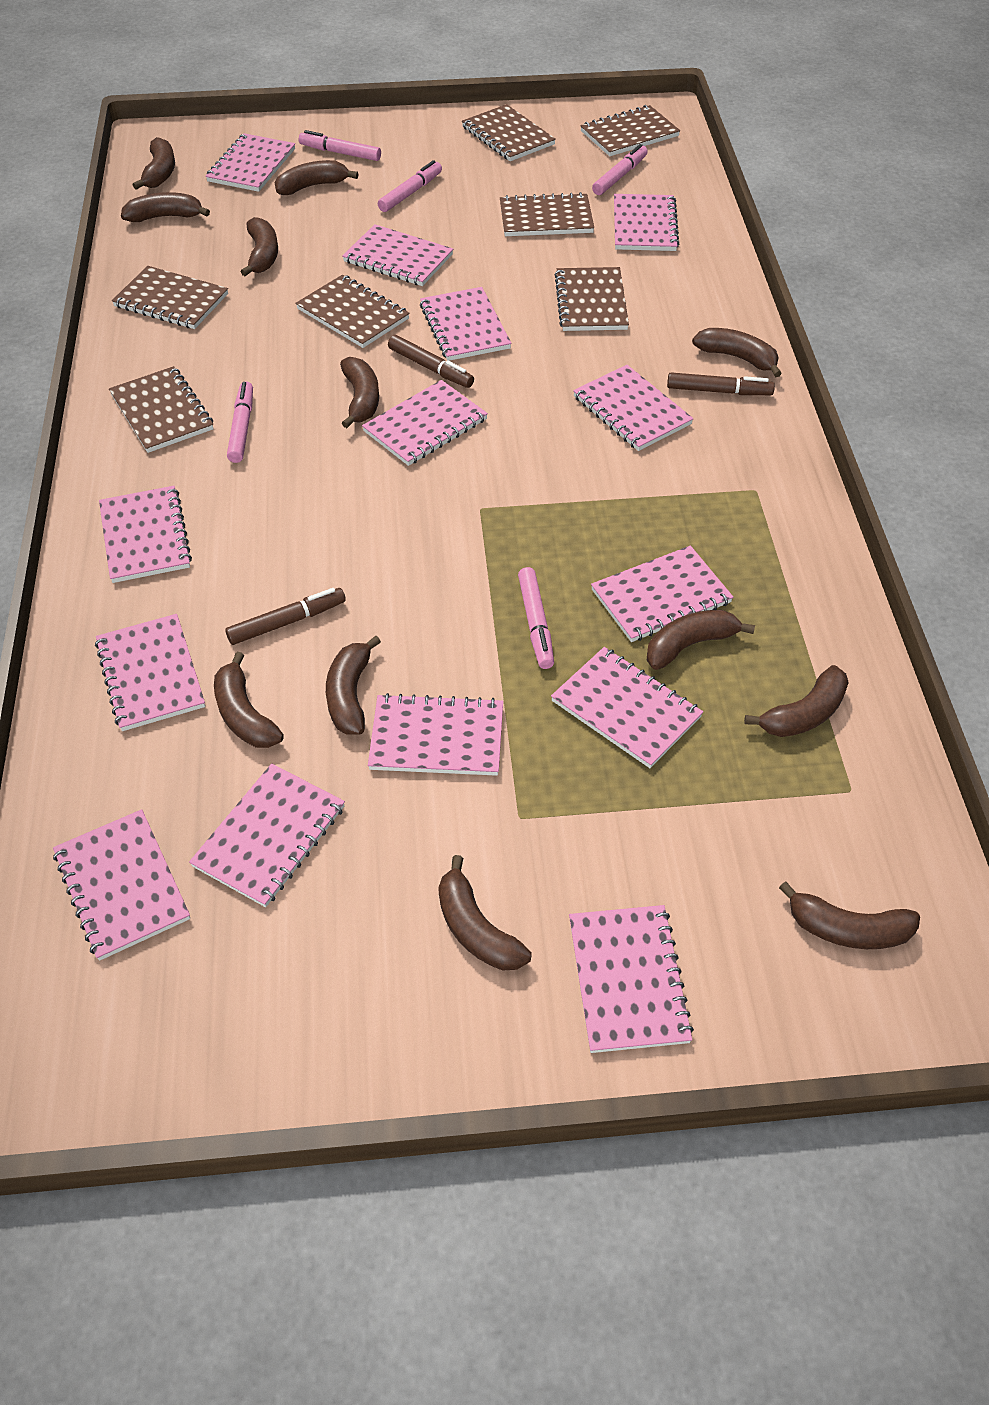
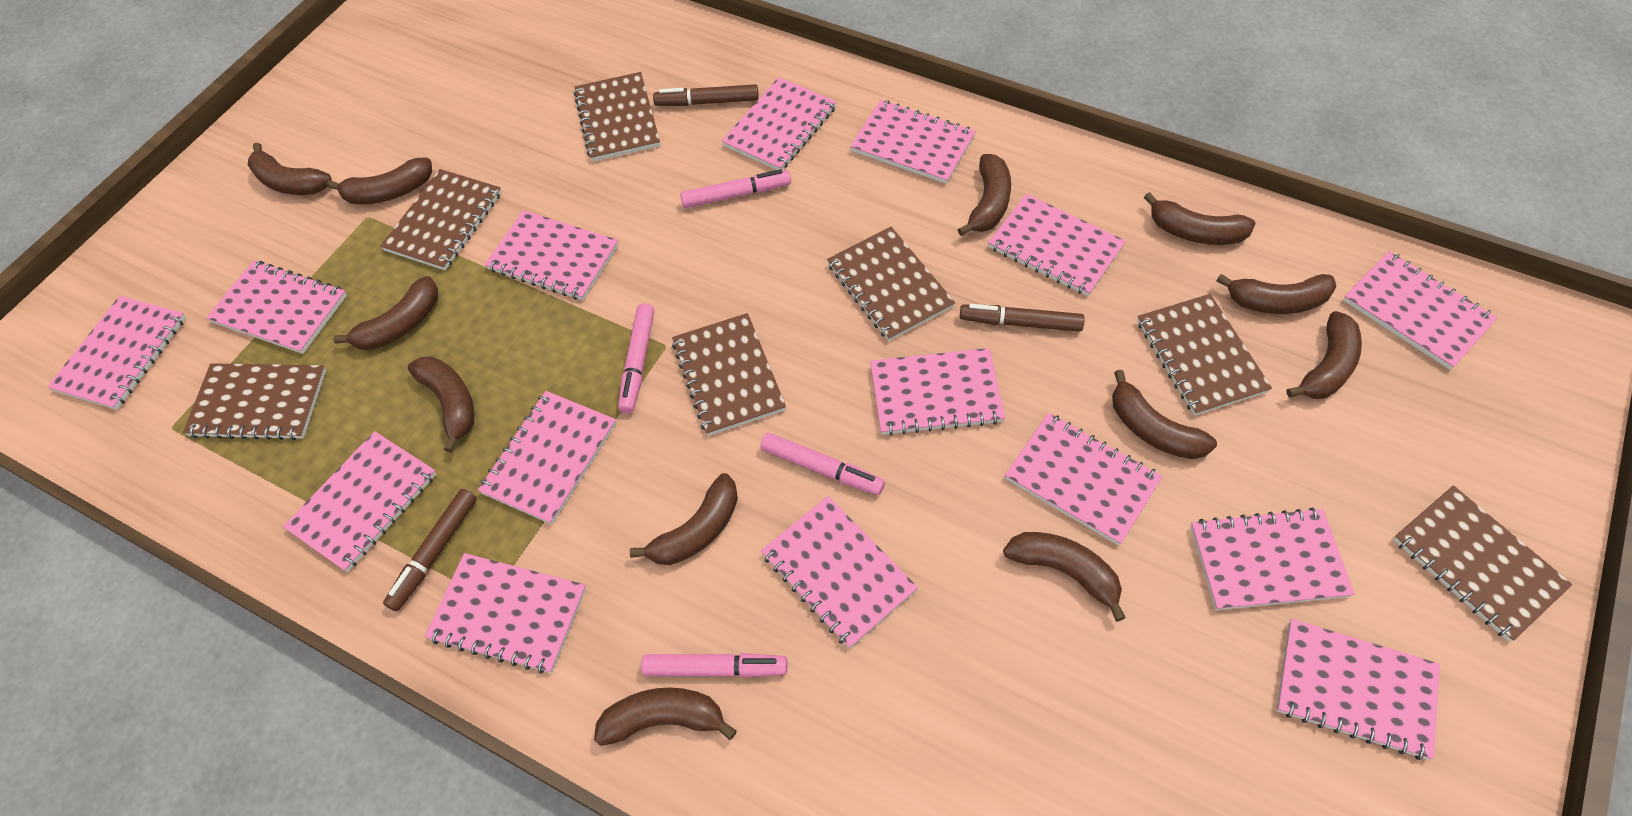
pink marker: [227,381,253,463] [299,130,381,161] [378,160,442,212] [518,567,554,669] [592,144,648,195] = 5 -> [618,303,654,413] [641,653,787,678] [680,169,791,208] [760,433,885,495] = 4
pink notebook: [53,809,190,961] [95,614,205,731] [99,486,192,583] [189,763,345,907] [206,133,295,192] [342,224,453,286] [362,380,488,466] [368,693,503,776] [420,287,511,361] [551,647,703,768] [569,905,694,1053] [573,365,694,451] [591,545,733,642] [614,194,679,251] = 14 -> [47,296,186,410] [207,261,347,354] [283,431,437,572] [424,553,586,674] [478,391,616,525] [485,210,619,300] [722,77,836,170] [761,496,918,649] [850,100,976,184] [870,348,1005,436] [988,194,1126,296] [1005,413,1163,545] [1191,508,1355,611] [1276,619,1440,760] [1343,251,1497,370] = 15

